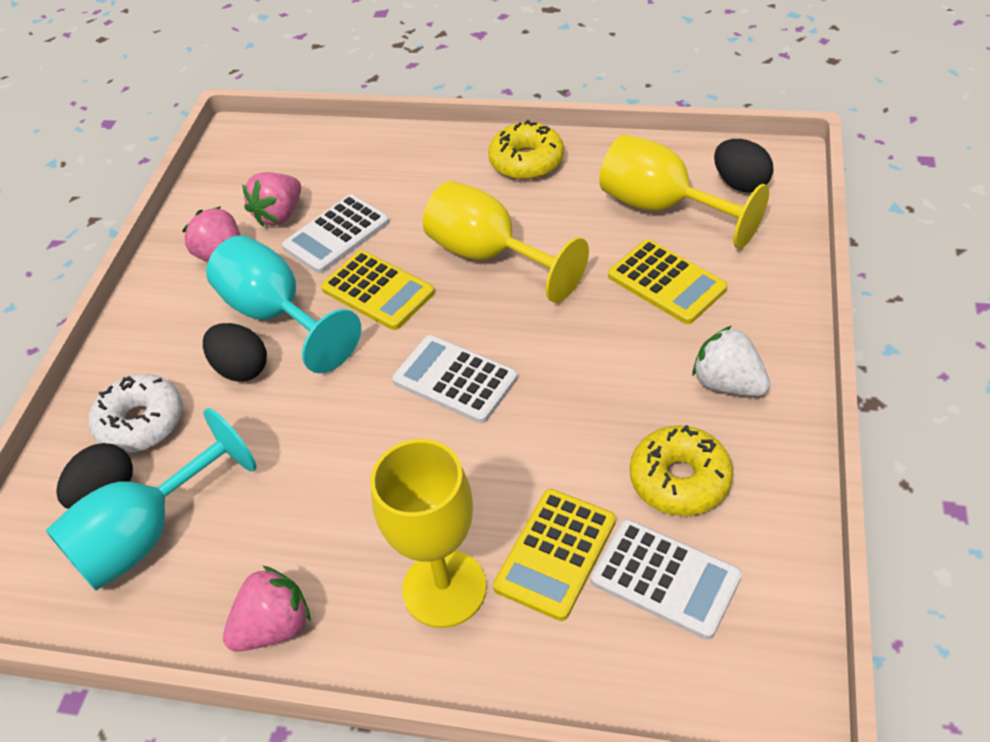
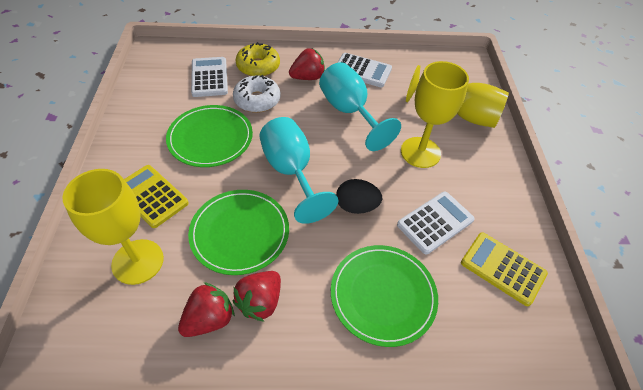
black egg: [56,443,133,509] [203,323,267,382] [714,139,773,192] = 3 -> [336,179,382,214] = 1
green plate: none = 0 -> [166,105,253,167] [188,190,289,275] [331,245,438,347] = 3
pink strawberry: [182,206,240,262] [223,566,311,652] [242,172,301,227] = 3 -> none = 0
red strawberry: none = 0 -> [178,282,235,337] [233,271,281,322] [289,48,325,80] = 3
white strawberry: [692,326,770,396] = 1 -> none = 0
yellow calculator: [321,251,435,330] [493,489,616,621] [608,239,728,324] = 3 -> [124,165,189,228] [461,232,548,306] = 2
yellow donut: [488,120,564,180] [630,425,733,516] = 2 -> [236,42,280,76] = 1

